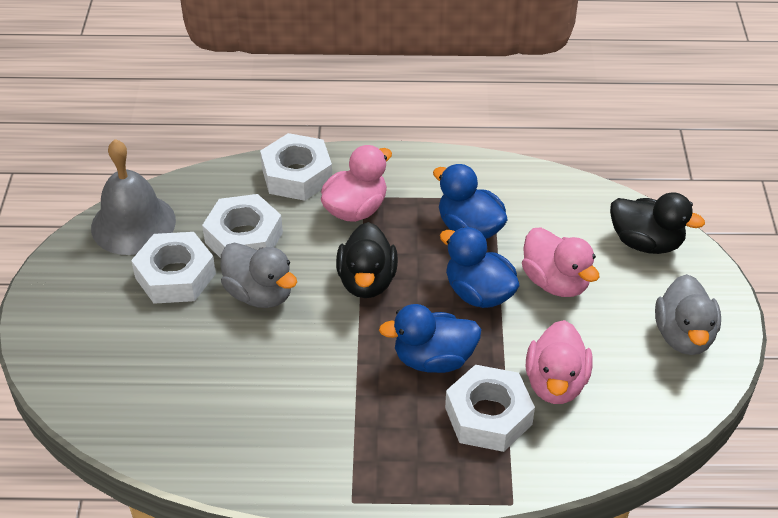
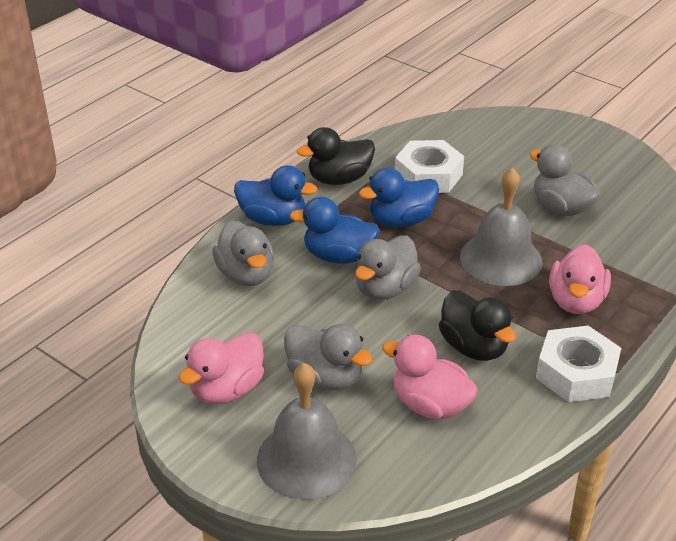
grey bell: [91,139,176,255] = 1 -> [257,363,357,500] [460,168,543,286] = 2
grey duck: [221,243,297,308] [655,274,721,355] = 2 -> [212,220,274,286] [284,324,373,390] [355,235,421,300] [530,144,600,216] = 4
white nut: [131,232,216,304] [202,194,283,258] [260,133,332,201] [445,365,535,452] = 4 -> [395,140,464,193] [536,326,621,402] = 2

